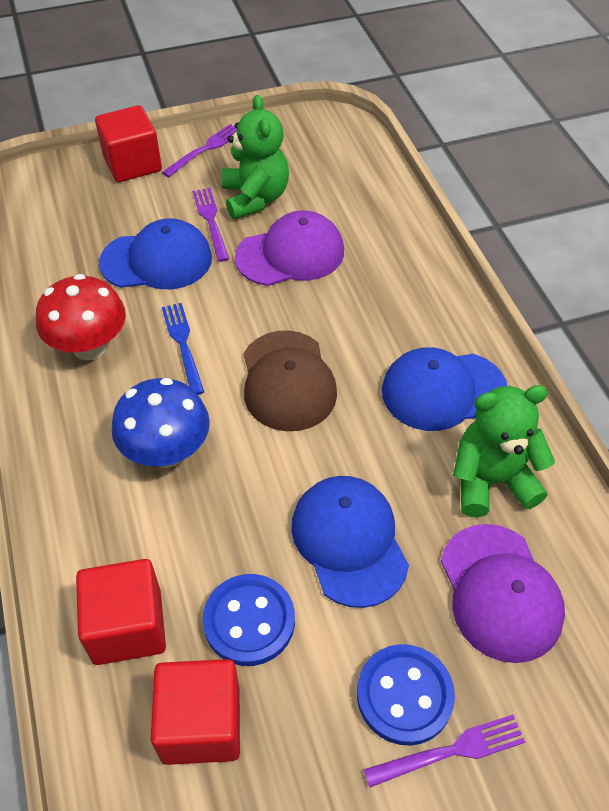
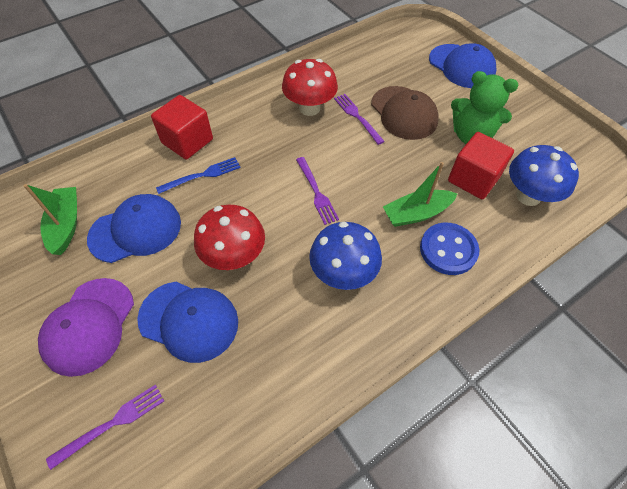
blue button: [203,574,295,666] [357,644,455,746] = 2 -> [420,223,479,275] = 1
blue mushroom: [112,378,210,468] = 1 -> [309,222,382,290] [509,145,579,206] = 2
green boat: none = 0 -> [23,184,77,255] [383,162,458,227] = 2
green teddy bear: [221,95,289,219] [453,385,555,518] = 2 -> [451,71,518,144] = 1
purple cap: [235,210,344,286] [441,524,565,663] = 2 -> [38,278,134,377] = 1
red cube: [76,559,166,665] [95,105,162,182] [151,659,240,765] = 3 -> [151,95,213,159] [448,132,514,199] = 2
red mushroom: [36,274,126,360] = 1 -> [194,205,265,270] [282,59,338,116] = 2

